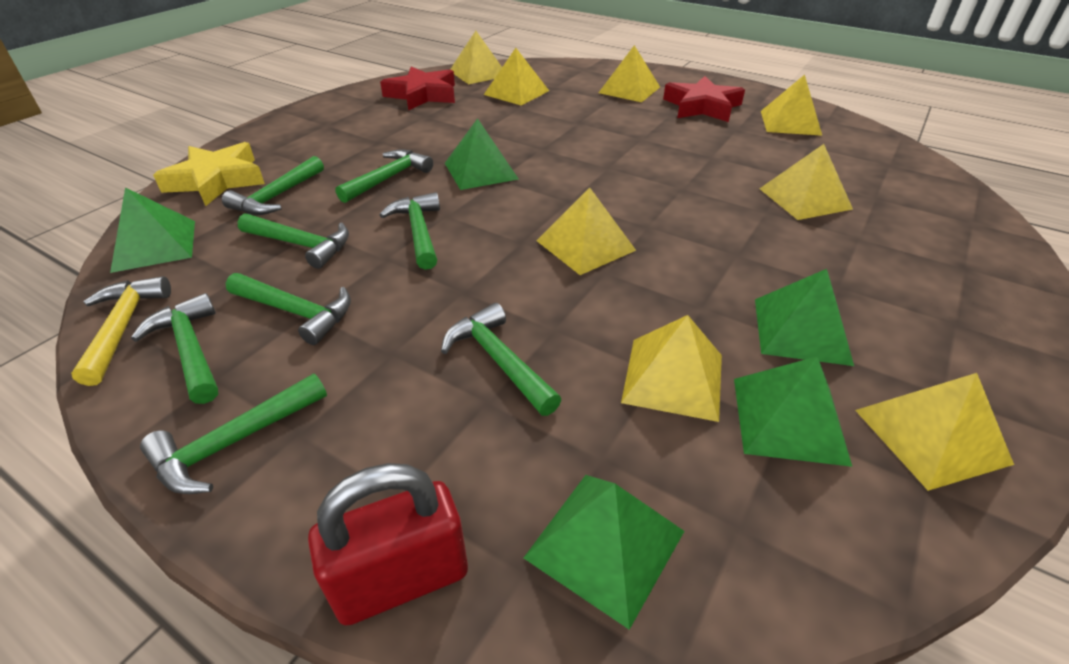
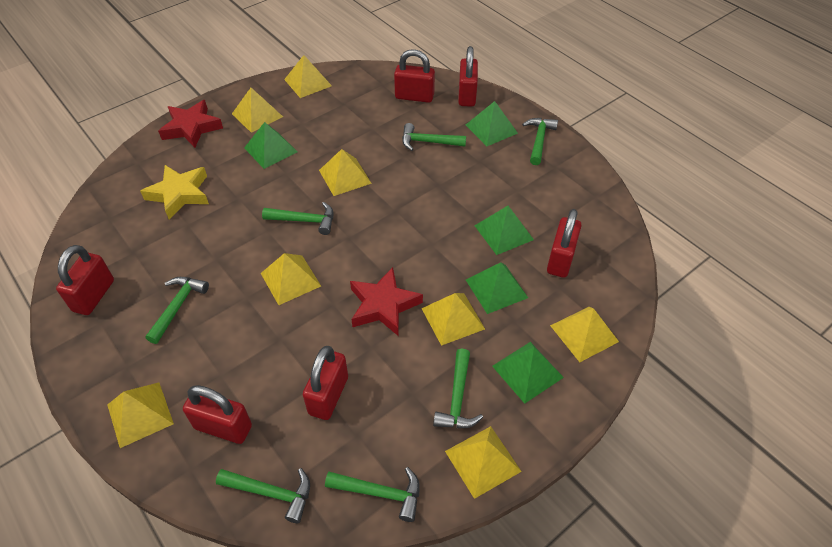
green hammer: [131,293,218,404] [140,374,327,494] [222,156,324,215] [226,273,351,345] [237,213,349,269] [335,149,433,203] [380,192,440,270] [441,303,562,416] = 8 -> [145,277,209,344] [216,468,310,523] [262,202,333,235] [325,467,420,522] [402,123,466,151] [433,348,483,428] [522,118,558,165] = 7
red padlock: [308,463,468,626] = 1 -> [56,245,114,315] [183,385,252,444] [303,346,348,420] [394,49,435,103] [458,46,478,107] [547,209,581,278] = 6
yellow hammer: [71,276,171,386] = 1 -> none = 0

